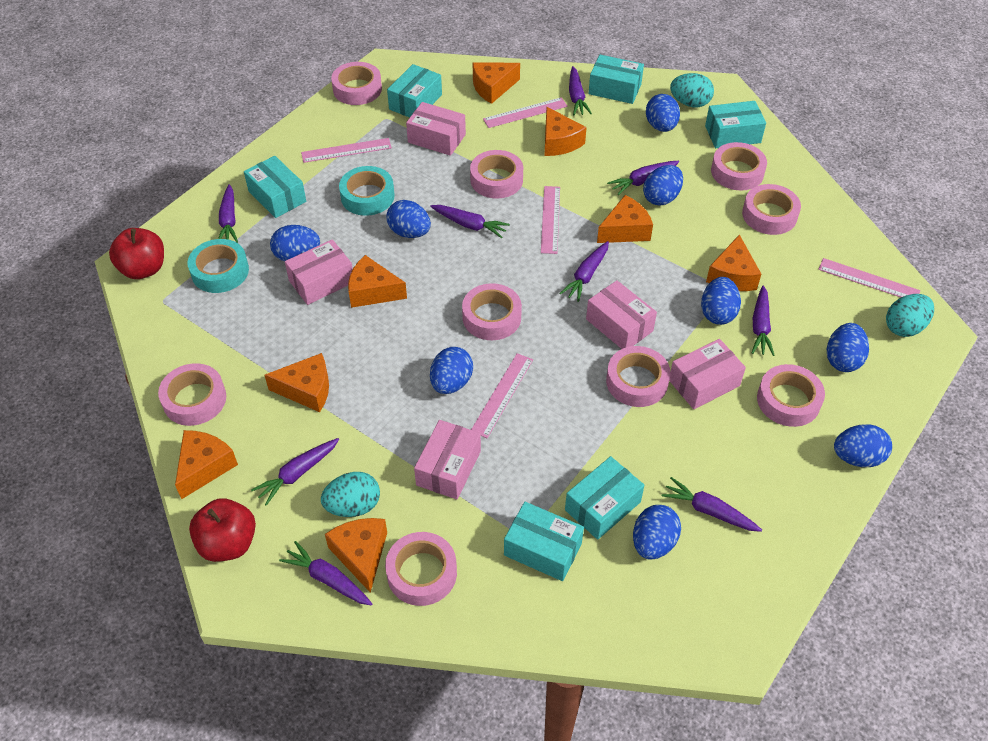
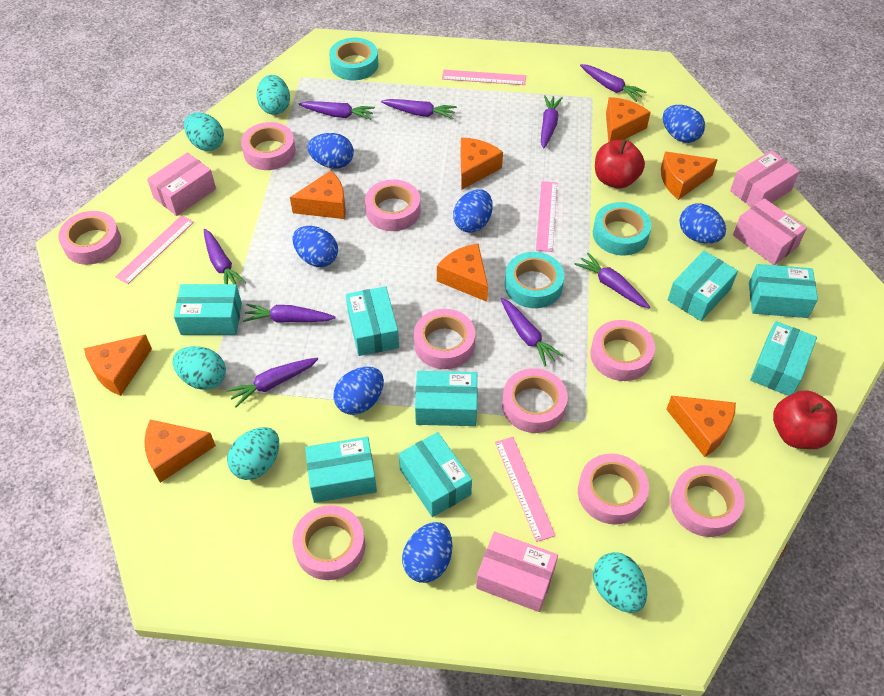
blue egg: [270,225,320,262] [386,200,431,238] [430,347,473,394] [633,505,681,560] [643,165,683,206] [646,94,680,132] [701,277,741,325] [827,323,869,372] [834,424,892,467] = 9 -> [292,226,338,267] [307,133,354,169] [333,367,384,415] [402,522,452,583] [453,189,493,233] [663,105,705,143] [679,203,726,244] = 7
pink box: [285,239,353,305] [406,102,466,156] [414,420,481,500] [586,280,657,349] [669,339,746,409] = 5 -> [147,152,216,216] [476,532,558,612] [730,150,800,207] [733,198,807,265] = 4
pink ruler: [301,138,392,163] [471,353,533,438] [483,97,567,128] [541,186,560,254] [818,258,920,297] = 5 -> [115,215,194,284] [442,70,526,85] [495,437,556,542] [536,181,557,252] = 4
turquoise box: [244,156,306,218] [387,64,442,118] [504,502,584,581] [565,456,644,540] [589,55,644,104] [705,101,766,148] = 6 -> [174,284,242,335] [305,437,377,503] [346,286,399,356] [399,432,472,517] [415,371,478,426] [668,251,738,321] [749,264,818,318] [750,321,817,396] = 8
turquoise egg: [321,472,380,517] [670,73,714,107] [886,294,934,337] = 3 -> [173,346,226,390] [184,112,224,151] [227,427,279,480] [256,75,290,115] [593,552,647,613] = 5
turquoise tape: [187,239,249,293] [339,166,395,216] = 2 -> [329,38,378,80] [505,252,564,308] [593,202,652,256] = 3

